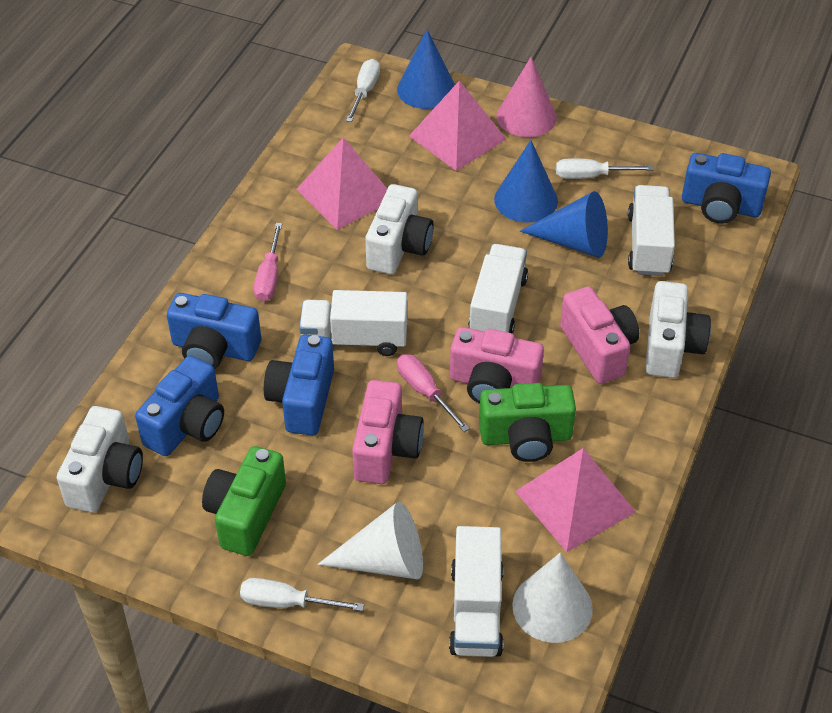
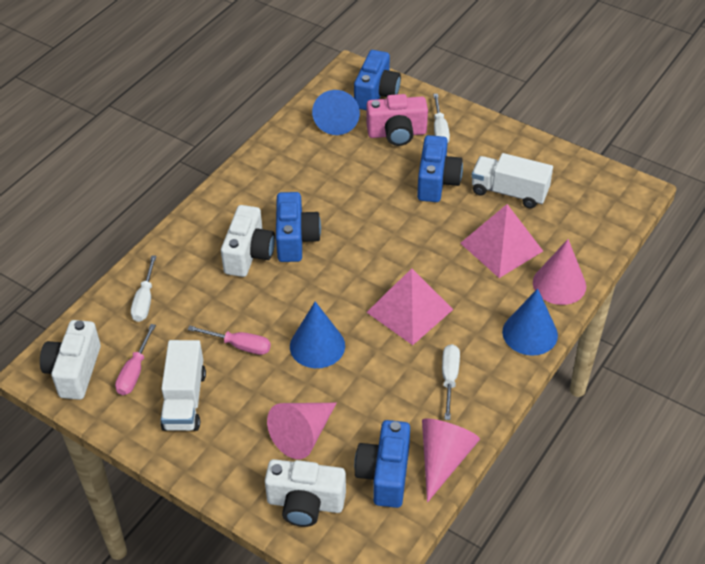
green camera: [202,446,286,556] [479,383,576,462] = 2 -> none = 0
pink camera: [352,380,424,484] [450,327,544,404] [560,287,639,384] = 3 -> [367,94,428,146] = 1
pink cone: [497,57,557,137] = 1 -> [267,403,336,459] [422,419,480,502] [533,239,586,305] = 3
pink pyramid: [296,137,387,230] [409,80,506,171] [515,448,636,552] = 3 -> [367,268,453,345] [460,204,543,278] = 2
white cone: [317,502,423,579] [512,553,593,643] = 2 -> none = 0
white truck: [299,290,408,356] [449,526,503,657] [468,244,528,333] [628,185,675,276] = 4 -> [160,340,206,431] [471,153,553,208] = 2

